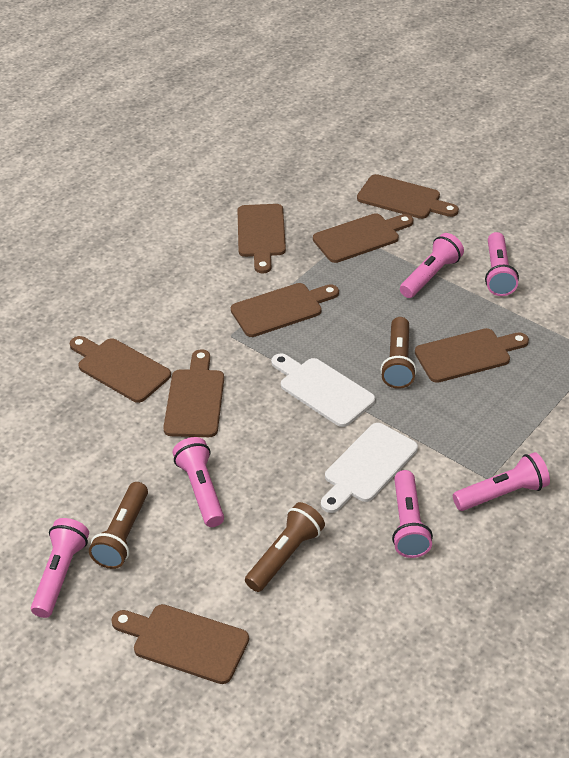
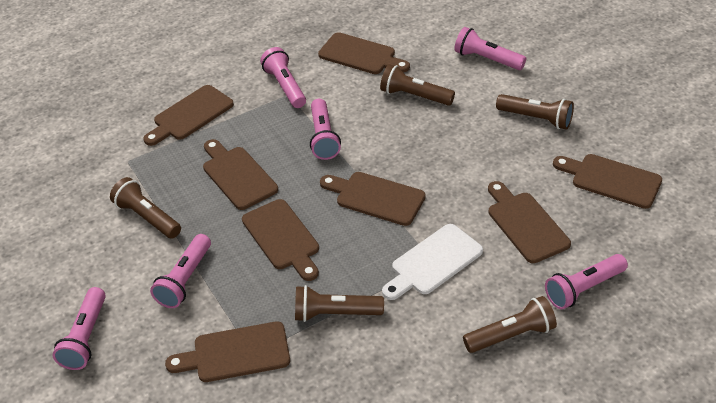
brown flashlight: [89,482,148,569] [245,502,325,592] [380,317,417,389] = 3 -> [110,177,181,239] [295,285,384,322] [380,64,455,106] [463,296,557,353] [496,94,574,130] = 5
white cutting board: [271,353,375,427] [321,423,418,513] = 2 -> [382,224,483,300] = 1

